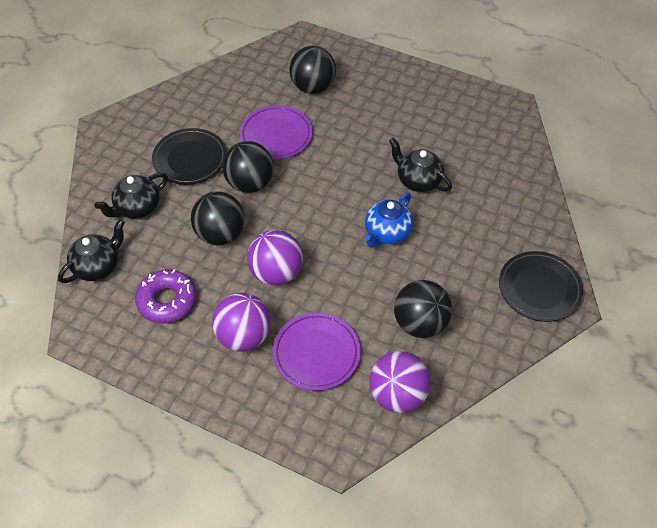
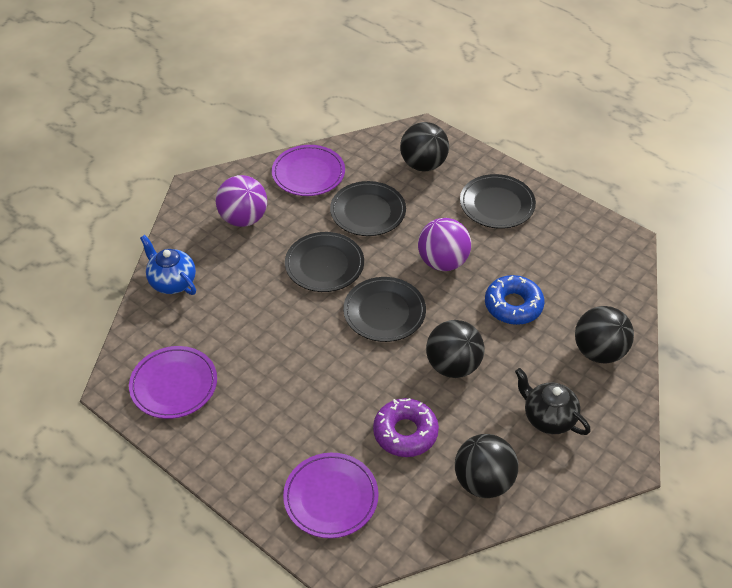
black plate: [152,128,227,185] [499,251,583,322] = 2 -> [285,232,364,292] [330,181,406,236] [343,277,426,342] [460,174,536,229] = 4
black teapot: [58,219,125,283] [94,173,168,219] [389,137,452,192] = 3 -> [515,368,591,435] = 1
blue donut: none = 0 -> [485,275,544,325] = 1
purple ball: [212,293,271,352] [247,230,303,285] [369,351,431,413] = 3 -> [216,175,267,227] [418,218,471,271] = 2
purple plate: [240,105,313,159] [273,313,360,391] = 2 -> [129,346,217,419] [272,145,345,196] [283,453,379,538] = 3

